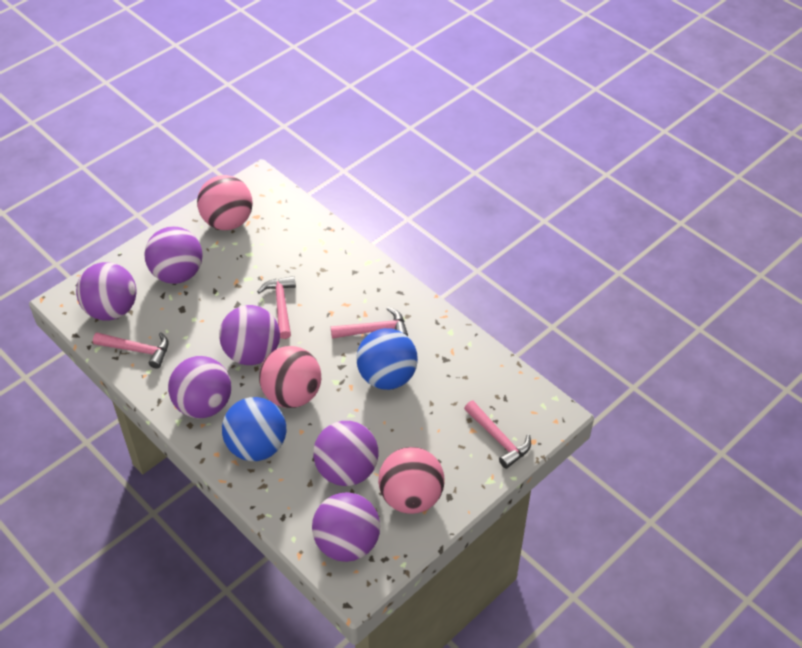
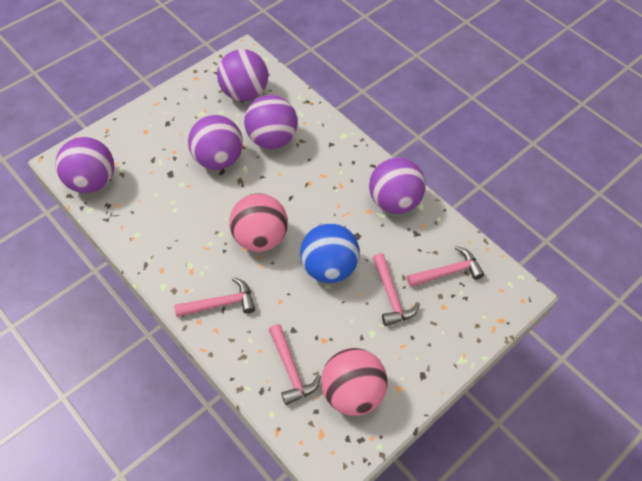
blue ball: [222,397,286,461] [356,328,418,390] = 2 -> [300,223,360,283] = 1
pink ball: [197,175,253,230] [259,346,321,408] [378,447,445,514] = 3 -> [229,193,288,252] [321,348,388,416] = 2
purple ball: [76,262,137,321] [145,227,203,284] [168,356,231,418] [219,305,280,365] [312,492,380,562] [313,421,379,486] = 6 -> [55,137,114,193] [188,115,243,170] [217,49,268,101] [244,95,298,149] [369,157,426,214] = 5

